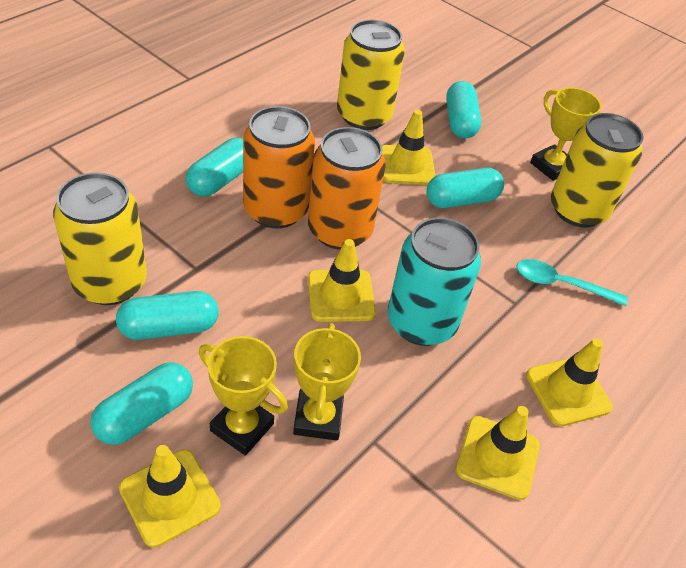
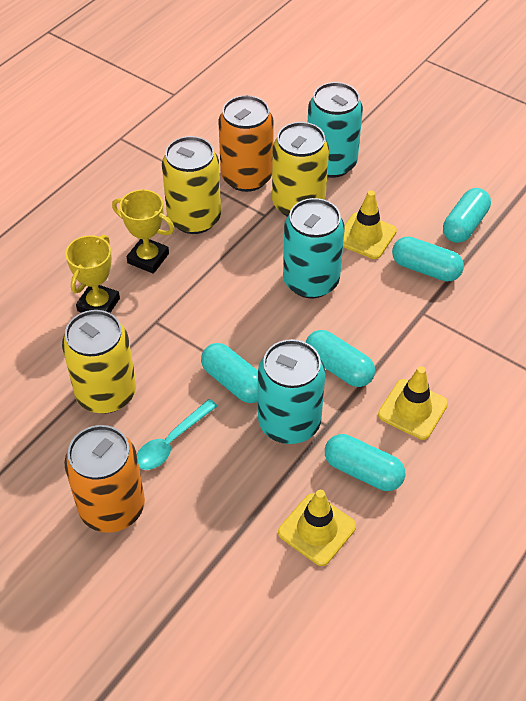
turquoise can: [388,218,481,346] = 1 -> [258,339,326,444] [283,198,345,298] [308,82,363,178] = 3
yellow traffic cone: [119,445,221,547] [308,239,376,322] [382,110,436,185] [456,406,539,500] [526,338,613,426] = 5 -> [278,490,356,566] [343,190,397,259] [378,366,448,440] = 3
yellow trophy: [199,336,288,456] [293,323,361,441] [530,88,602,181] = 3 -> [65,234,120,313] [112,189,174,274] = 2

